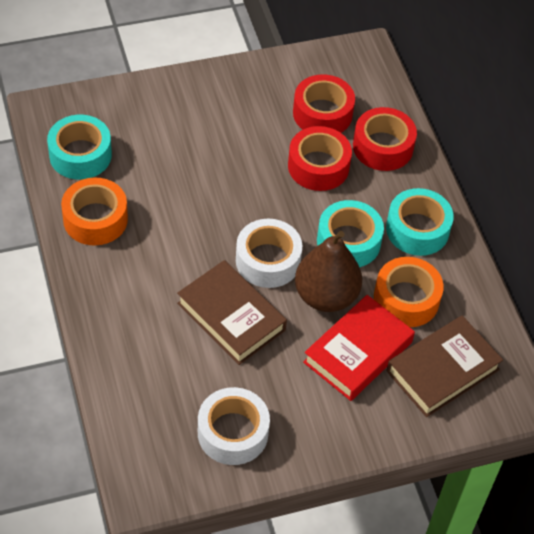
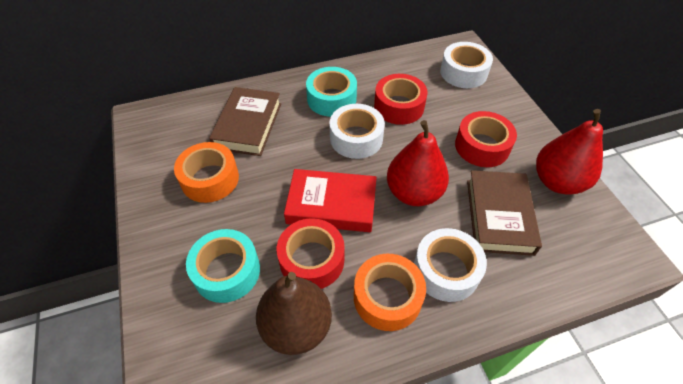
red pear: none = 0 -> [387,120,449,206] [536,109,603,195] = 2
turquoise tape: [47,115,112,179] [317,200,384,267] [386,188,454,256] = 3 -> [186,229,260,303] [306,67,357,117] = 2
white tape: [198,387,270,465] [236,219,302,288] = 2 -> [329,104,385,159] [414,228,487,302] [440,42,493,88] = 3

